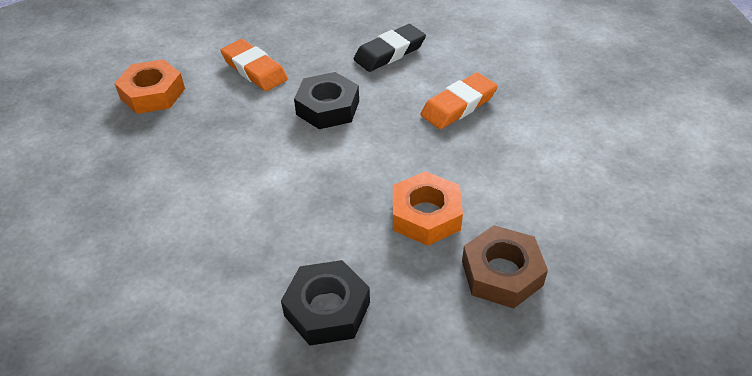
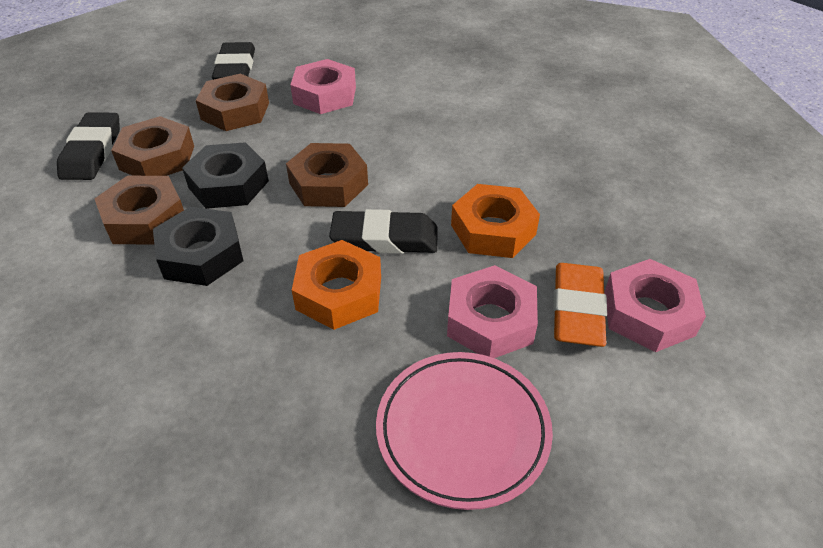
black eraser: [353,24,426,72] = 1 -> [57,113,120,180] [212,42,255,80] [329,209,437,254] = 3
brown nut: [462,225,548,309] = 1 -> [95,176,184,245] [111,116,194,176] [196,74,269,131] [286,143,368,207] = 4
orange eraser: [220,39,288,91] [420,73,498,129] = 2 -> [553,263,607,347] = 1
pink nut: none = 0 -> [290,59,356,114] [447,265,538,358] [604,259,706,352] = 3
pink plate: none = 0 -> [376,352,553,510] = 1

